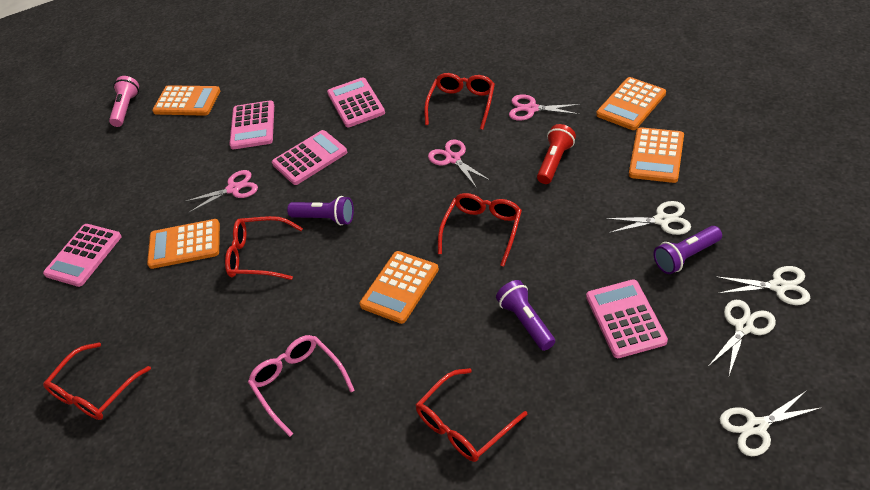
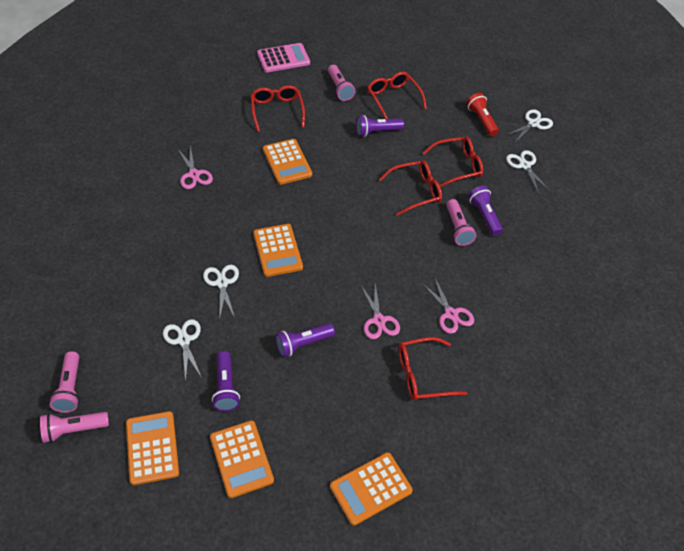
pink calculator: [43,224,122,287] [229,100,274,149] [272,130,347,185] [327,77,385,127] [586,279,668,358] = 5 -> [257,43,310,72] = 1
pink flashlight: [109,76,139,127] = 1 -> [40,412,109,443] [49,351,80,413] [328,65,356,101] [446,199,477,246] = 4
pink glasses: [248,335,355,437] = 1 -> none = 0
purple flashlight: [287,196,354,226] [496,280,555,351] [653,226,722,274] = 3 -> [212,351,240,412] [275,323,335,357] [356,115,404,137] [468,186,503,236] = 4

